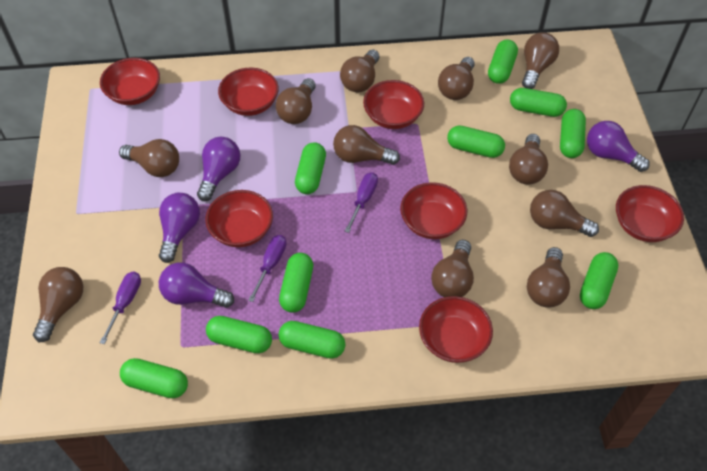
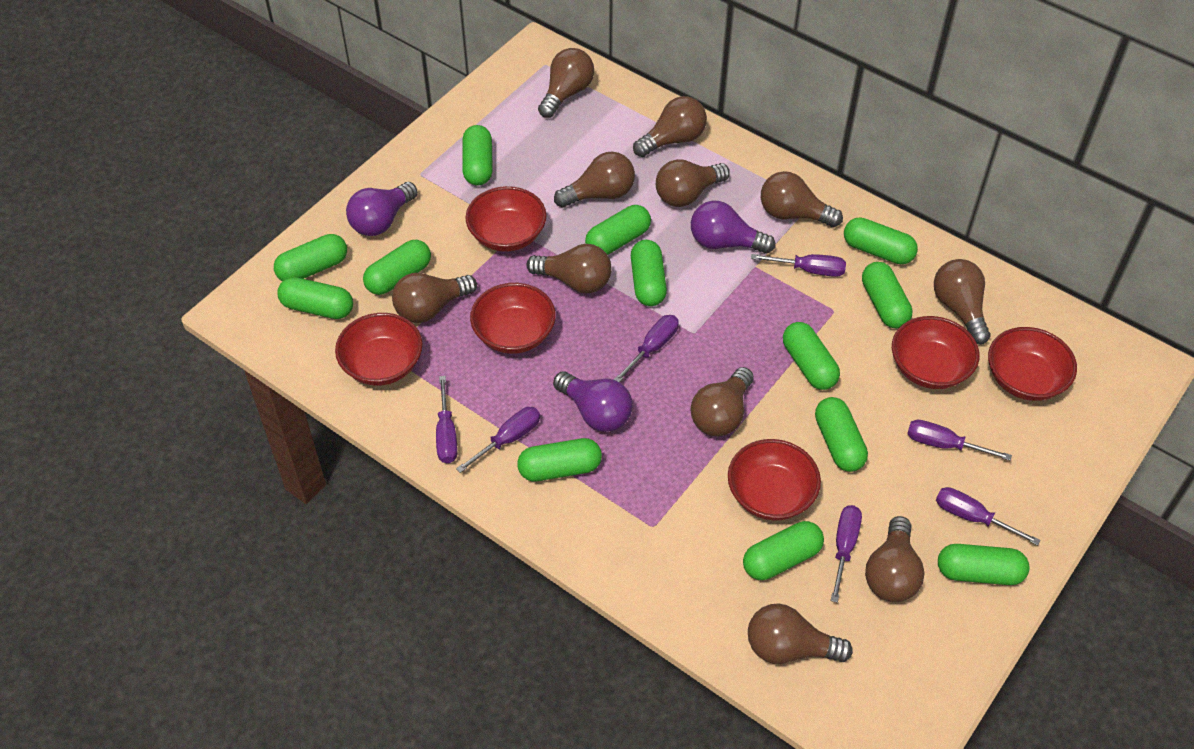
green capsule: [120,358,188,398] [206,316,272,353] [278,321,345,359] [279,253,313,313] [295,142,326,194] [447,126,505,158] [488,39,518,84] [510,88,567,117] [560,109,586,158] [580,252,618,309] = 10 -> [274,234,347,281] [277,277,353,319] [363,240,431,295] [462,125,493,185] [517,438,602,481] [585,205,651,255] [631,240,667,306] [743,521,824,580] [783,322,840,390] [815,397,868,472] [844,217,918,264] [862,262,913,328] [938,544,1029,585] = 13
purple light bulb: [159,193,200,263] [159,262,234,308] [197,137,241,201] [587,121,650,172] = 4 -> [346,182,418,236] [553,371,633,432] [691,201,775,254] = 3
purple screwdriver: [99,272,141,344] [248,235,286,302] [345,172,378,233] = 3 -> [436,376,458,463] [456,407,540,473] [614,315,679,382] [751,254,846,277] [831,505,862,603] [907,420,1012,461] [936,487,1040,545] = 7
red bowl: [100,58,160,105] [205,190,273,247] [218,68,279,116] [363,80,424,129] [400,182,467,239] [419,296,493,363] [616,185,684,242] = 7 -> [335,313,423,386] [465,186,547,252] [470,283,556,354] [728,439,821,520] [892,316,979,389] [988,327,1077,401] = 6

